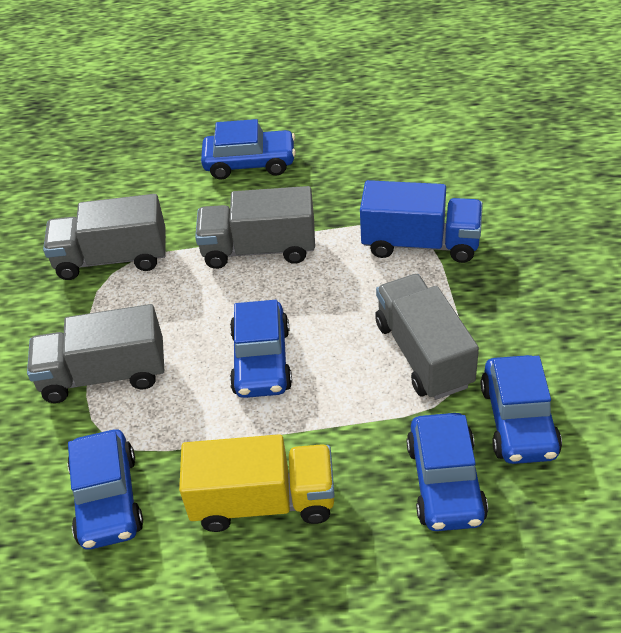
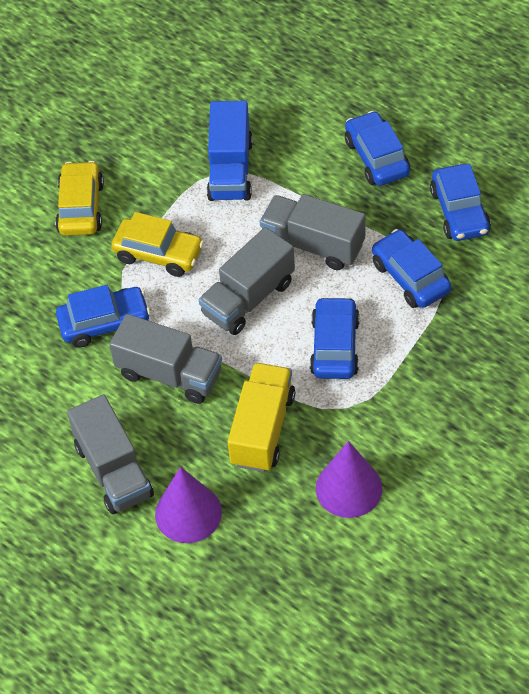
purple cone: none = 0 -> [155,467,222,543] [316,441,382,518] = 2
yellow car: none = 0 -> [55,161,104,236] [111,212,204,277] = 2

